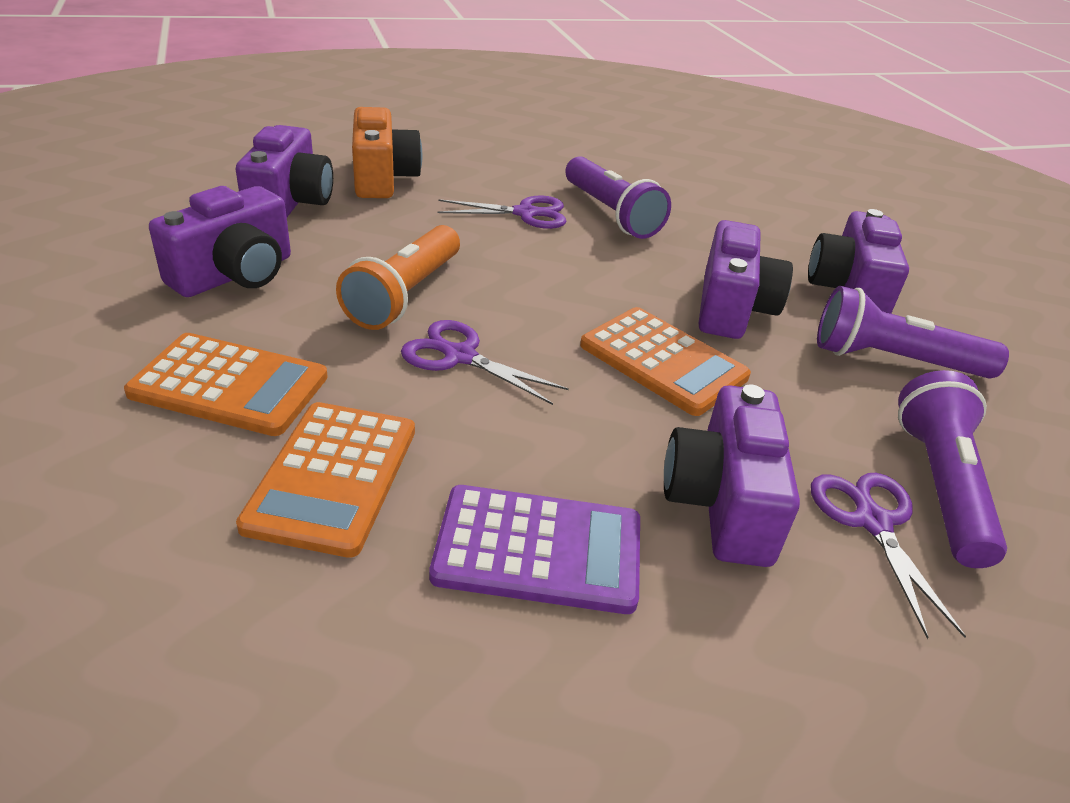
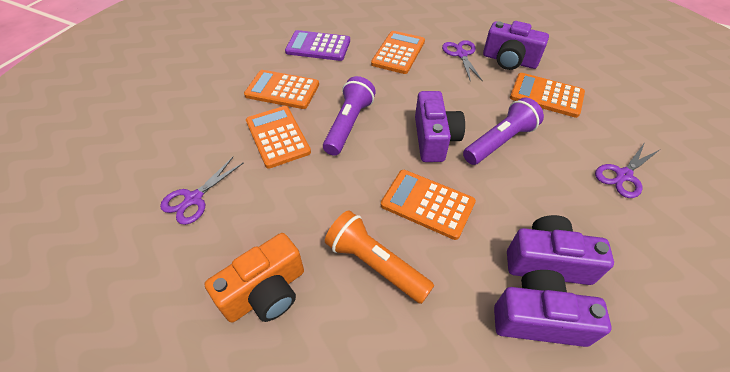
orange calculator: [124,333,328,436] [236,402,415,558] [580,307,751,416] = 3 -> [244,70,319,109] [246,106,311,168] [371,31,425,74] [381,170,476,240] [510,73,585,118] = 5
purple camera: [149,186,291,297] [236,125,333,217] [664,384,800,567] [699,220,793,339] [808,209,909,314] = 5 -> [415,91,465,162] [483,21,549,70] [494,270,611,347] [507,215,614,285] = 4
purple flashlight: [565,156,671,239] [817,286,1009,379] [898,370,1007,568] = 3 -> [323,76,376,156] [463,97,544,165] = 2

